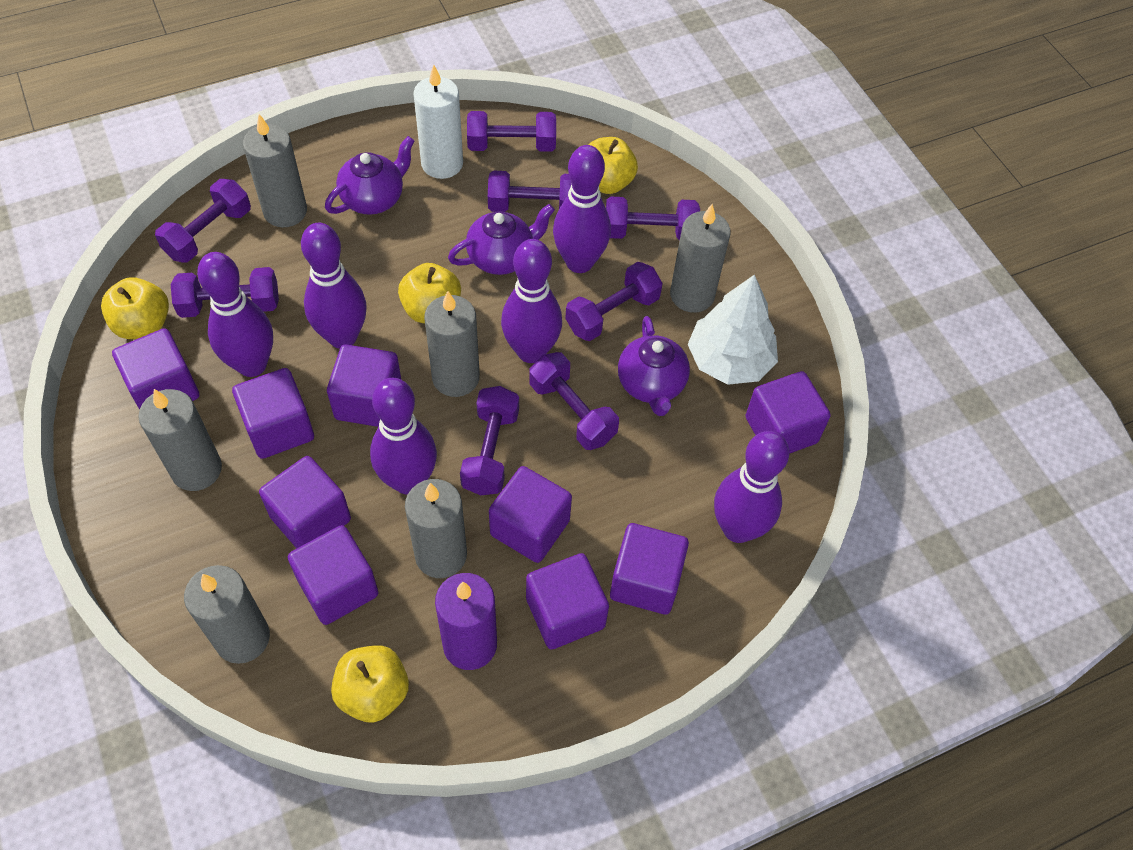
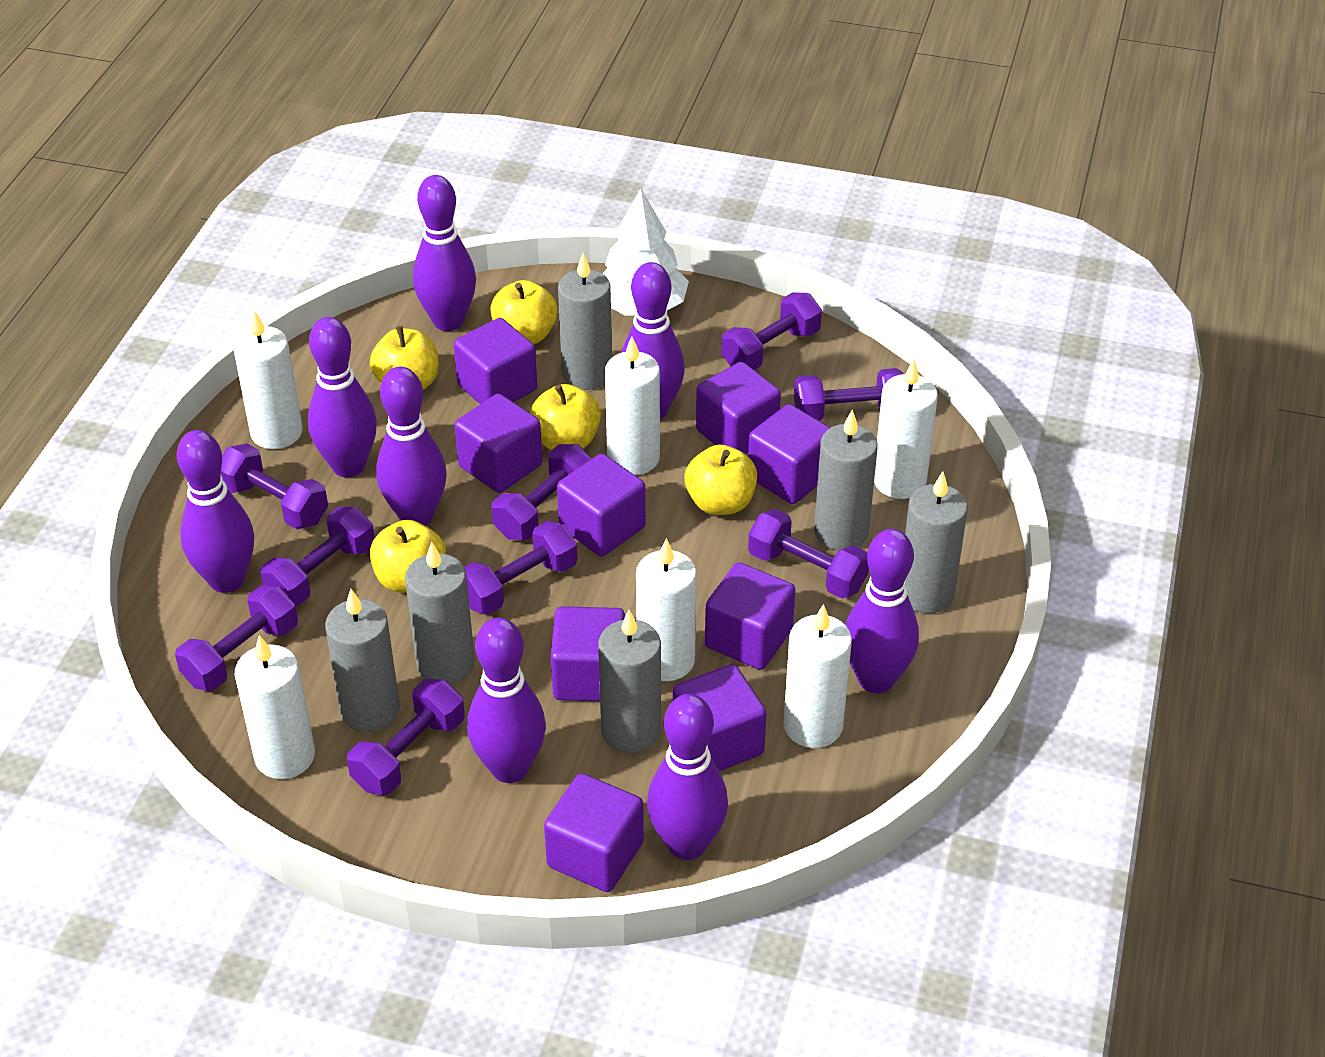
purple bowling pin: [197,252,273,377] [301,223,367,349] [370,378,437,495] [501,239,562,363] [553,145,611,273] [714,431,789,543] = 6 -> [177,430,254,593] [308,317,377,477] [376,367,447,526] [413,175,476,331] [467,617,546,783] [621,262,685,419] [647,694,728,860] [845,529,919,693] = 8
purple candle: [435,573,497,670] = 1 -> none = 0
purple dumbbell: [155,179,251,263] [171,267,279,318] [460,386,519,495] [467,111,556,152] [488,171,572,212] [529,352,619,450] [565,262,663,341] [606,197,700,240] = 8 -> [175,585,298,691] [221,444,328,529] [260,507,375,607] [347,679,465,795] [464,521,577,615] [491,444,592,540] [721,292,822,370] [748,509,869,599] [794,368,904,421] = 9
purple teapot: [325,136,414,215] [448,204,555,275] [618,316,690,416] = 3 -> none = 0
white candle: [413,65,463,179] = 1 -> [233,310,303,449] [235,635,315,779] [605,336,660,475] [636,538,697,681] [783,604,852,748] [874,359,938,499] = 6
yellow apple: [101,277,169,339] [331,645,409,723] [398,263,461,323] [589,137,638,194] = 4 -> [370,326,439,389] [370,520,446,593] [490,280,558,344] [530,384,601,450] [684,445,757,515] = 5

